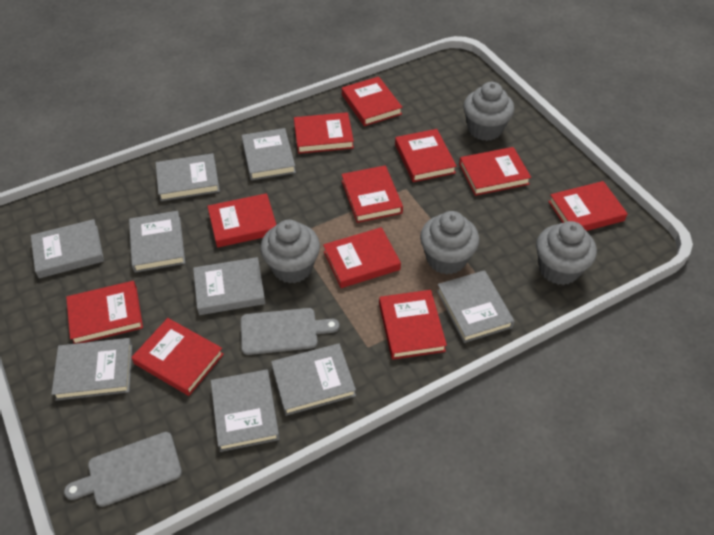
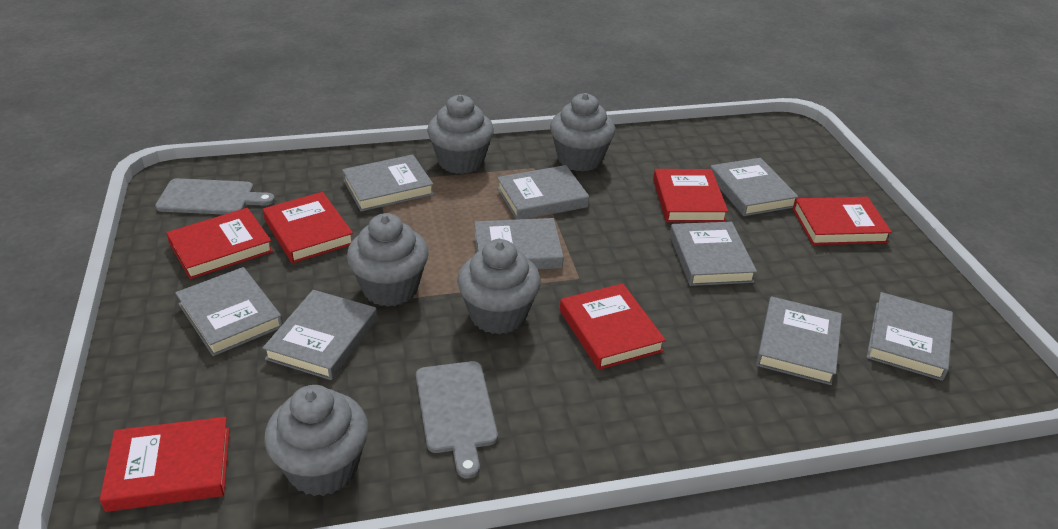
grey cupcake: [260,220,320,283] [420,211,479,275] [463,82,514,141] [536,221,597,285] = 4 -> [264,385,369,496] [347,213,429,307] [427,95,494,174] [457,239,541,335] [550,93,615,172] = 5
red book: [66,281,143,344] [131,318,224,396] [207,193,276,248] [294,112,354,154] [323,227,401,288] [341,165,403,223] [342,77,403,126] [379,290,447,360] [395,129,457,182] [459,147,531,196] [548,181,628,231] = 11 -> [100,417,230,512] [166,208,273,279] [263,192,353,263] [560,283,666,370] [653,169,728,222] [793,197,892,245] = 6

